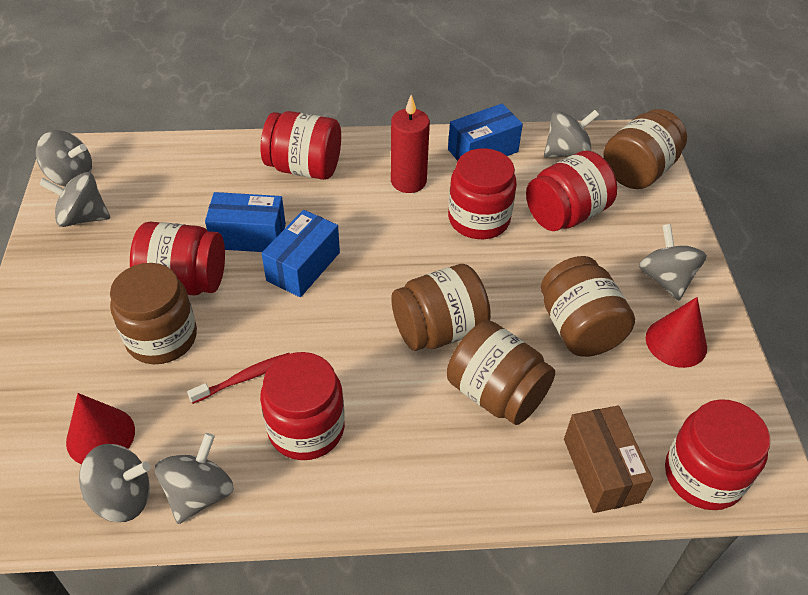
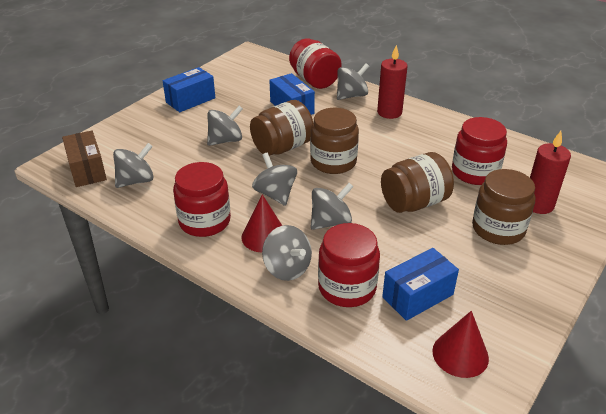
brown jar: [110,263,197,364] [391,264,491,351] [447,320,555,425] [541,256,635,357] [604,109,687,189] = 5 -> [250,100,313,156] [310,108,359,174] [381,152,454,213] [472,169,535,245] = 4
red candle: [391,95,430,193] = 1 -> [377,45,407,119] [530,131,571,214] = 2
red jar: [130,222,225,295] [260,352,345,460] [261,111,341,180] [448,148,517,239] [526,151,617,231] [665,399,770,510] = 6 -> [173,162,231,237] [289,38,342,89] [318,223,380,307] [452,117,507,185] = 4
red toothbrush: [187,353,290,404] = 1 -> none = 0

